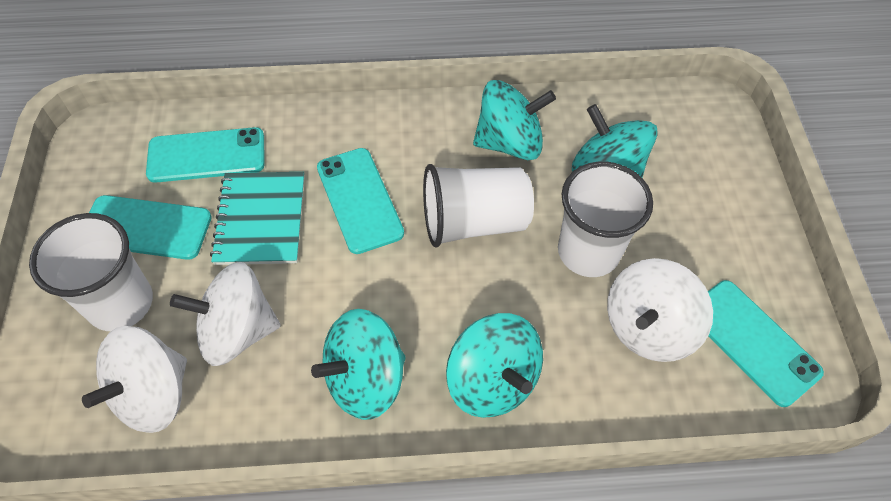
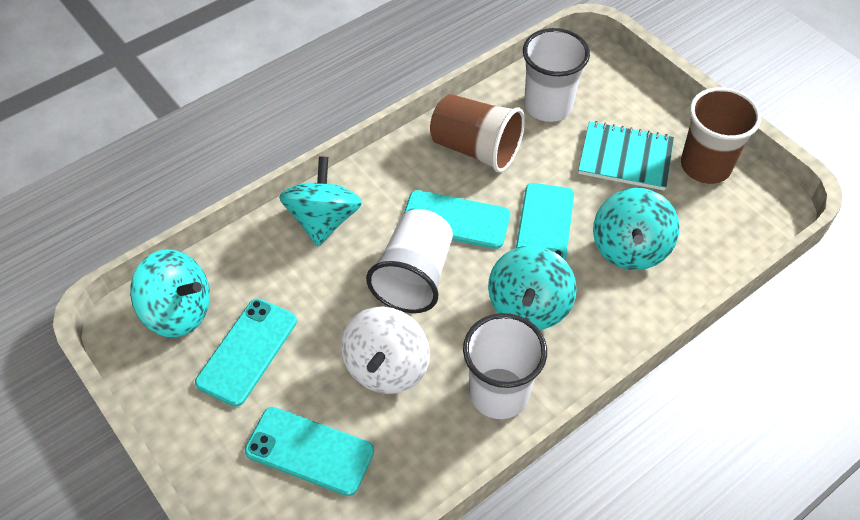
brown cup: none = 0 -> [430,94,525,173] [681,87,761,184] = 2
white spinning top: [82,326,187,433] [170,262,281,366] [607,258,713,362] = 3 -> [341,306,430,394] = 1

